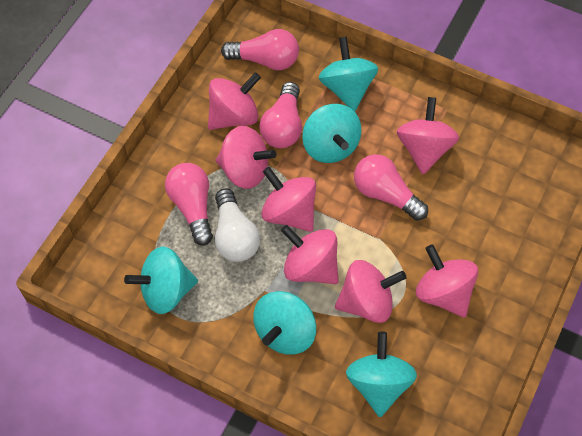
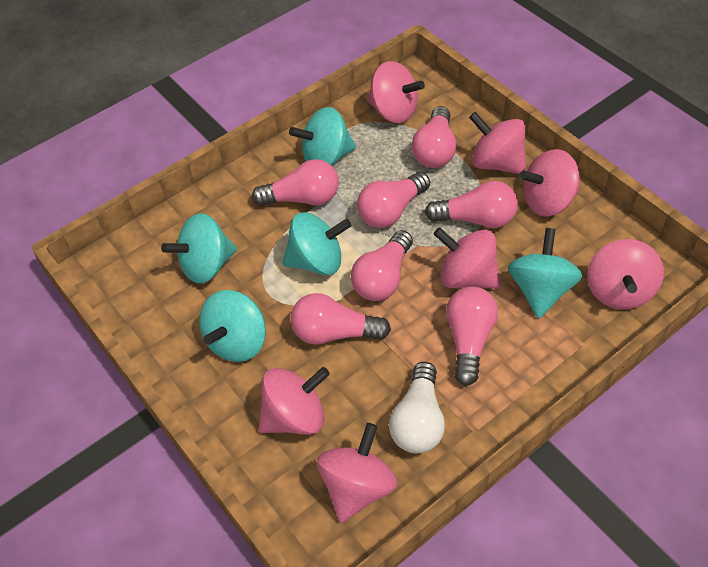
pink light bulb: [165,163,213,246] [221,29,299,70] [259,82,302,148] [354,154,428,221] = 4 -> [252,159,339,206] [291,293,391,345] [351,230,413,301] [357,172,430,228] [412,106,457,168] [425,181,518,228] [446,287,498,386] = 7

